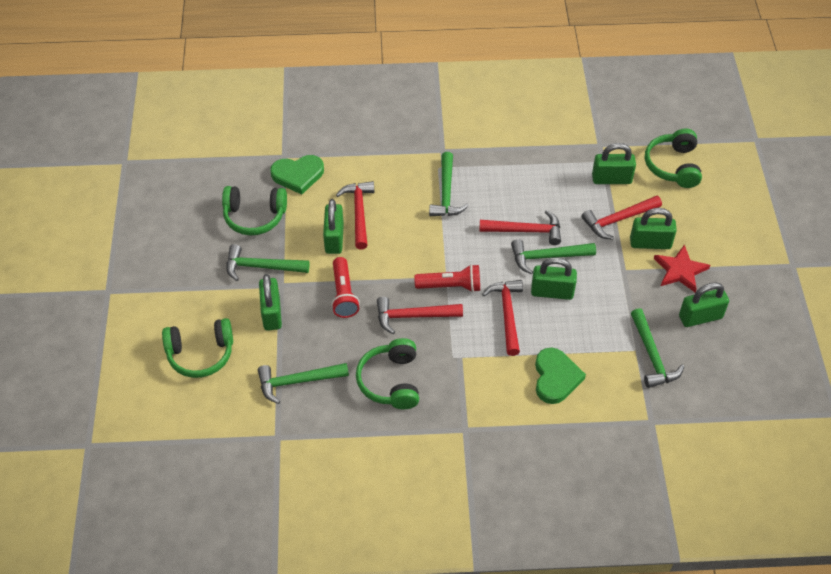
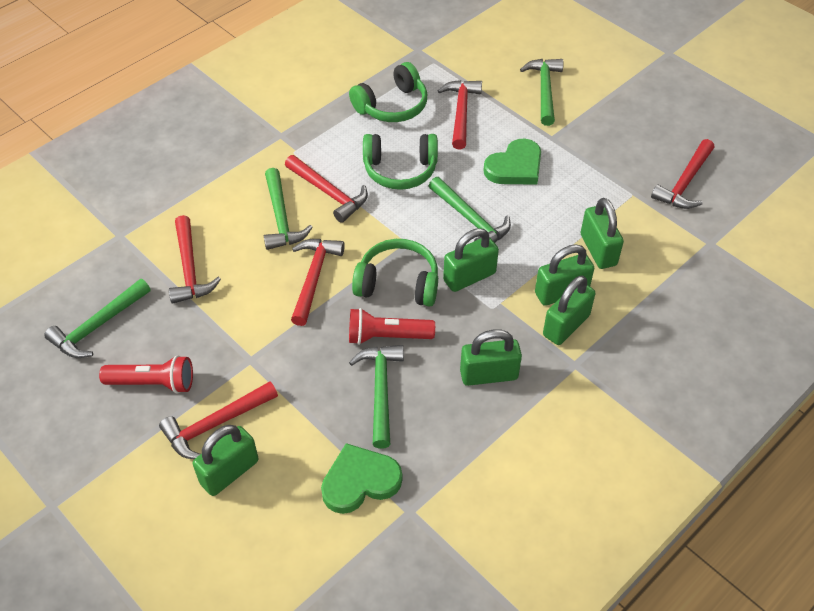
green headphones: [162,318,233,378] [222,186,287,235] [356,338,419,409] [645,128,702,188] = 4 -> [349,62,427,122] [352,239,438,307] [363,134,438,190] = 3
red hammer: [336,181,374,250] [377,297,463,334] [479,210,561,245] [482,280,523,356] [581,196,662,240] = 5 -> [159,381,278,459] [169,215,221,304] [285,155,368,223] [291,239,345,326] [438,80,482,150] [651,139,714,209] = 6
red star: [654,244,710,293] = 1 -> none = 0

